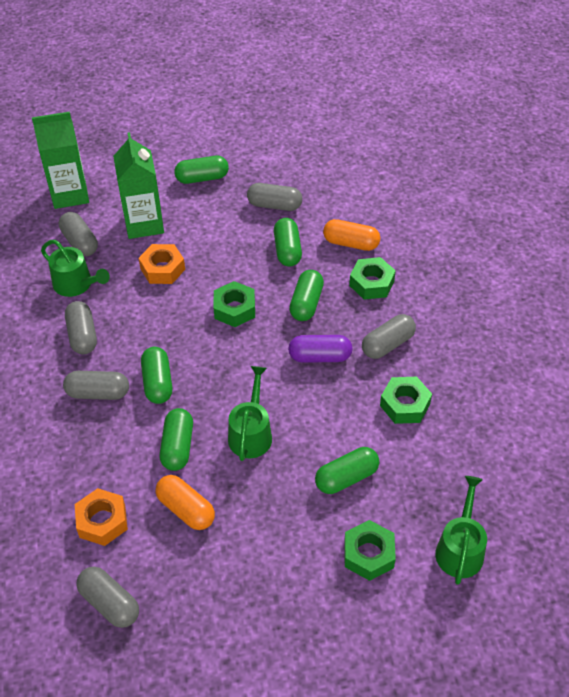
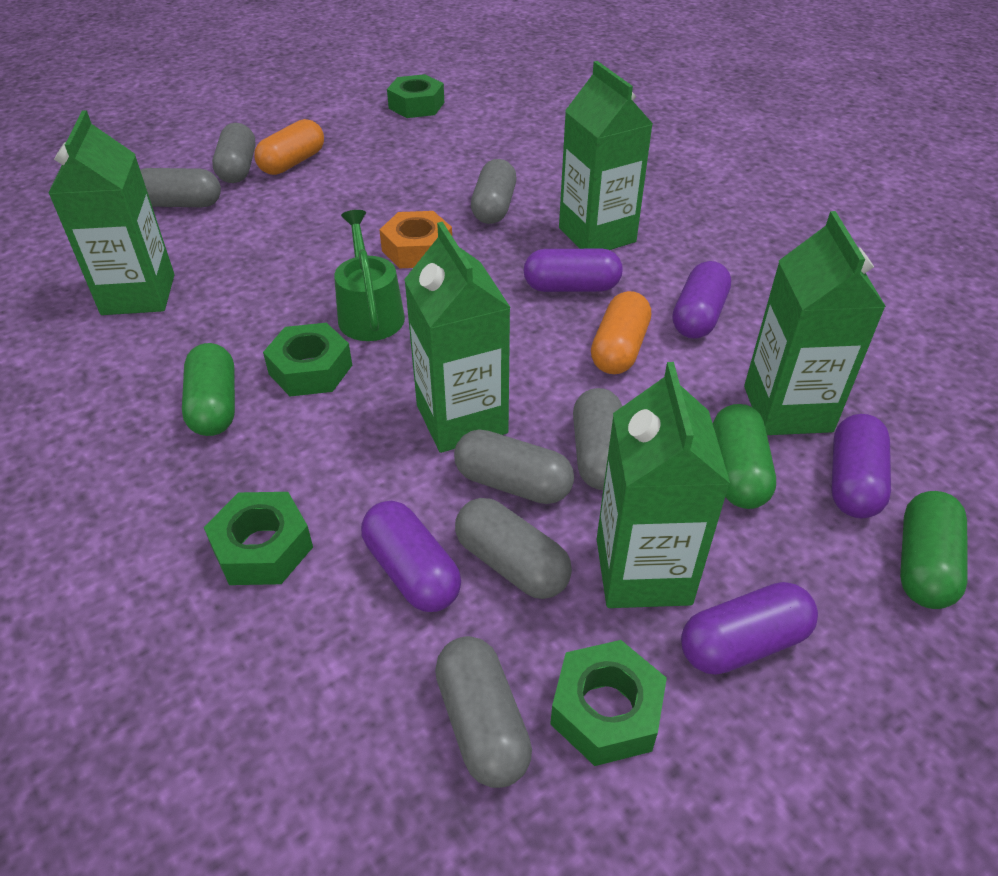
green capsule: [141,347,172,404] [160,408,193,471] [174,156,229,184] [274,218,302,267] [289,270,324,321] [315,447,379,494] = 6 -> [182,343,235,436] [713,404,776,509] [900,491,968,609] = 3
green carton: [32,111,89,209] [113,132,164,239] = 2 -> [48,110,174,315] [404,222,511,453] [559,61,653,250] [597,362,730,608] [744,211,886,435] = 5
green watering can: [41,240,110,297] [228,366,272,461] [435,476,487,585] = 3 -> [334,210,405,341] = 1
grey capsule: [59,212,98,256] [63,371,129,400] [65,301,97,354] [76,566,139,628] [247,183,302,211] [362,314,416,359] = 6 -> [140,168,221,207] [212,123,256,183] [435,636,532,788] [454,430,574,504] [455,498,572,599] [471,159,516,224] [573,388,623,490] = 7
orange nut: [75,488,128,546] [139,244,185,284] = 2 -> [379,211,452,268] = 1
purple capsule: [288,335,352,363] = 1 -> [361,501,461,612] [524,249,622,292] [672,261,731,339] [681,582,818,675] [831,414,891,518] = 5

